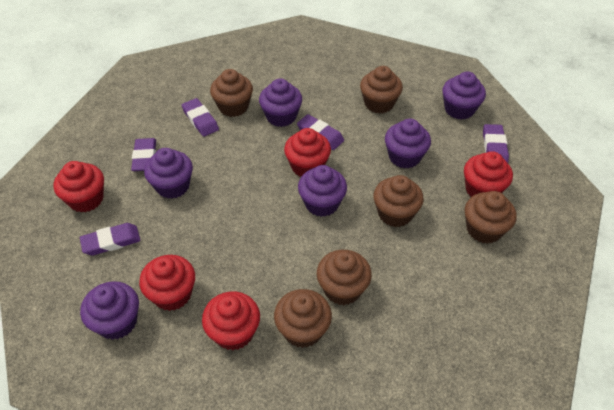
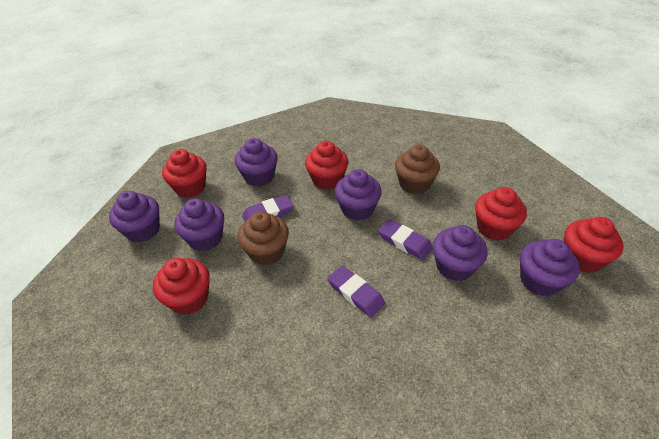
brown cupcake: [210,69,253,117] [274,289,332,348] [317,250,372,305] [360,66,403,114] [373,175,424,227] [465,191,517,244] = 6 -> [238,211,289,265] [395,145,440,194] = 2
purple eraser: [80,223,140,256] [131,138,156,171] [182,98,219,137] [297,114,344,150] [483,124,509,163] = 5 -> [242,195,294,221] [328,266,385,317] [378,219,433,260] = 3

